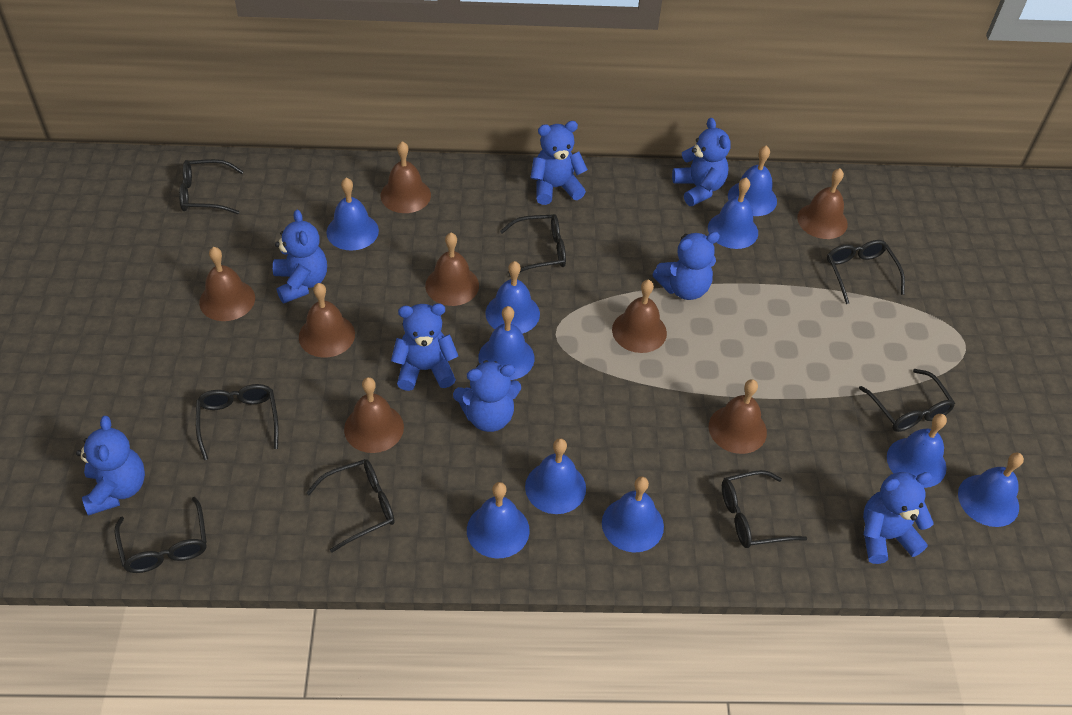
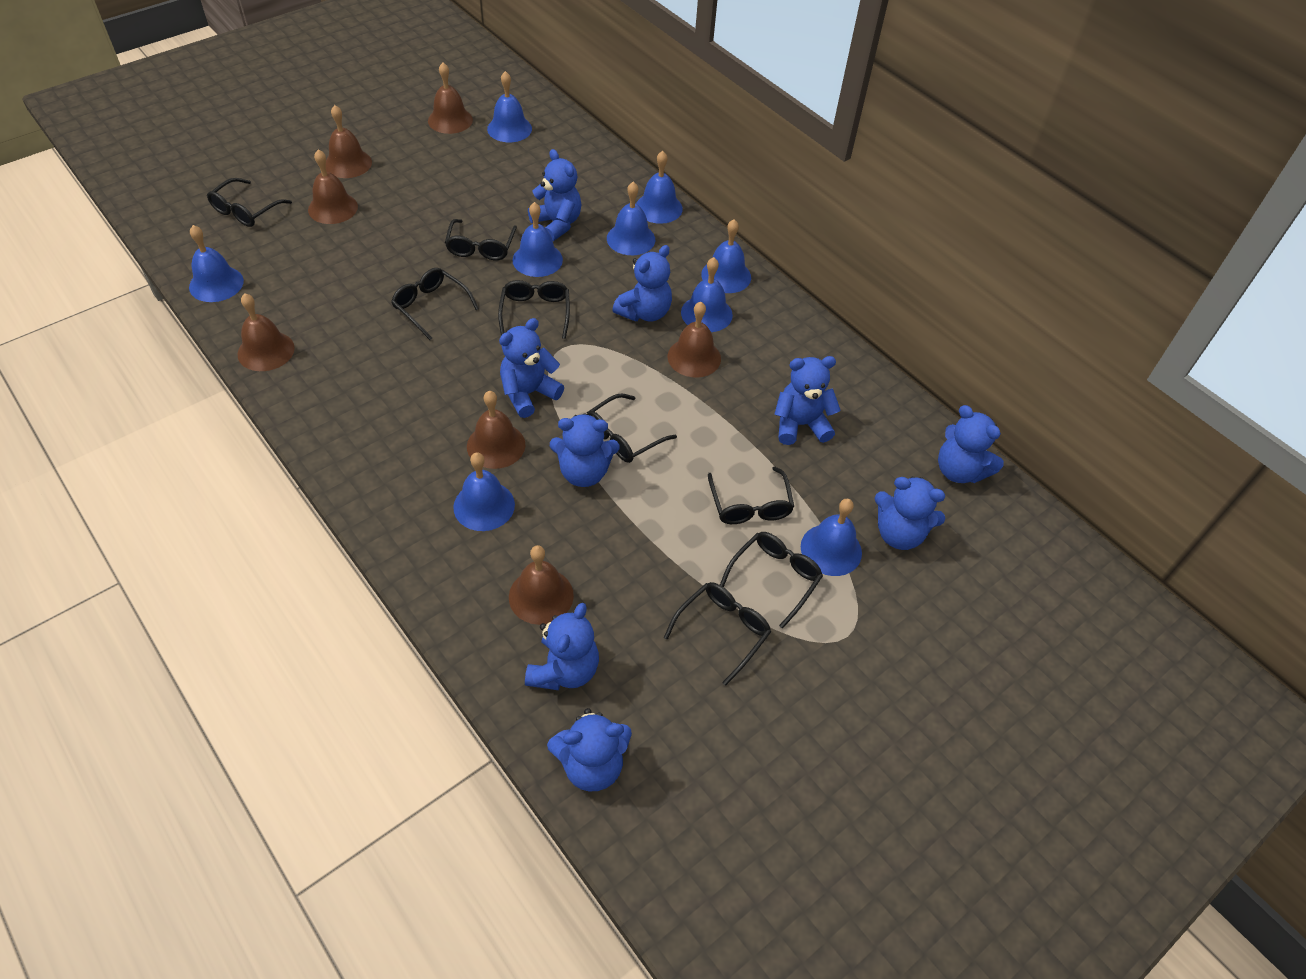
blue bell: [326,178,379,251] [467,482,530,558] [478,306,535,380] [485,261,540,334] [525,438,586,514] [602,477,664,552] [708,178,758,249] [728,145,777,216] [887,414,947,488] [958,453,1024,527] = 10 -> [189,225,244,302] [453,452,515,531] [487,71,532,142] [512,202,563,277] [607,182,655,255] [636,151,683,224] [681,257,733,332] [701,219,751,293] [801,499,862,576] = 9
blue teddy bear: [76,416,145,516] [273,210,327,303] [391,303,458,391] [453,360,521,432] [531,121,588,205] [652,232,720,300] [672,118,731,206] [863,472,934,564] = 8 -> [499,318,564,418] [525,603,599,690] [528,149,582,241] [547,708,632,792] [550,413,619,487] [612,245,672,322] [774,356,841,445] [874,476,946,550] [938,405,1004,483] = 9
brown bell: [199,247,255,321] [299,283,355,357] [344,377,404,453] [381,141,431,213] [425,233,479,306] [612,280,667,353] [709,379,767,454] [797,168,848,239] = 8 -> [237,293,295,371] [308,149,358,224] [326,105,372,178] [428,63,473,134] [467,391,525,469] [509,545,574,625] [668,302,721,378] = 7

